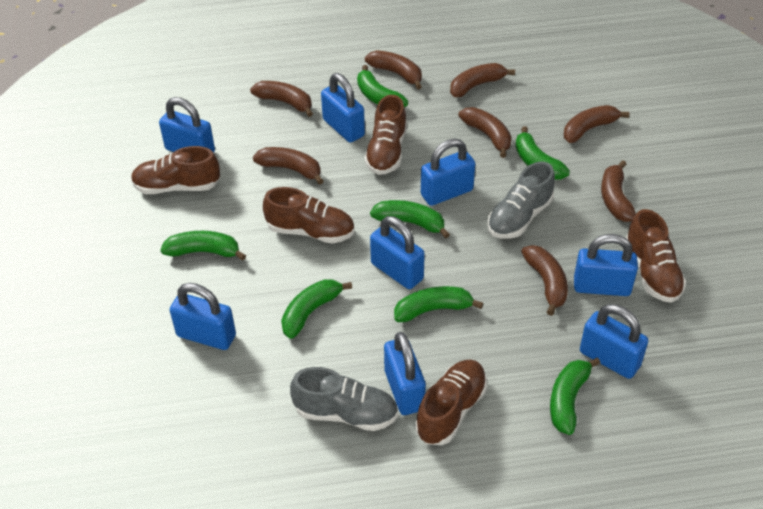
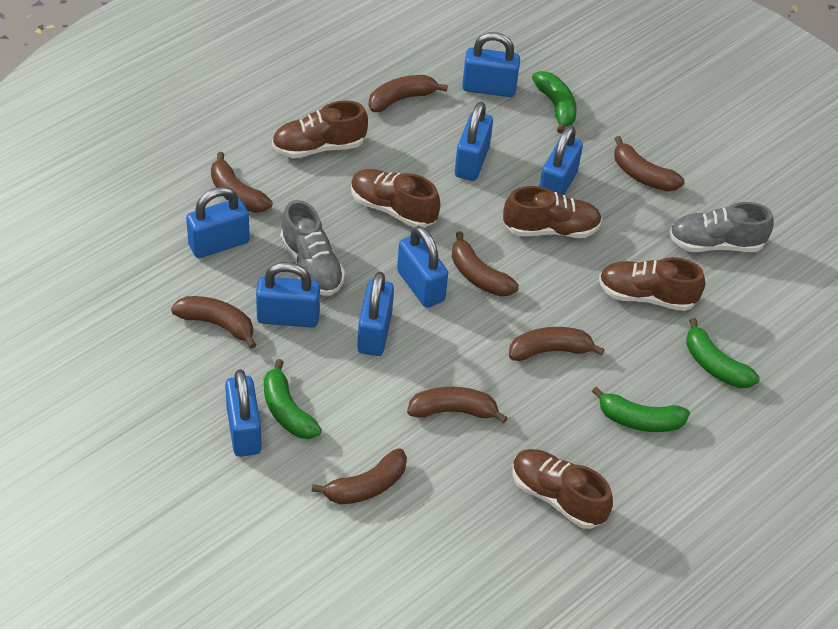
green banana: [161,231,246,260] [281,279,352,339] [357,65,408,107] [370,200,450,238] [394,286,484,322] [515,126,570,180] [550,357,600,435] = 7 -> [264,359,322,439] [532,71,577,134] [592,387,690,432] [686,318,760,388] = 4

